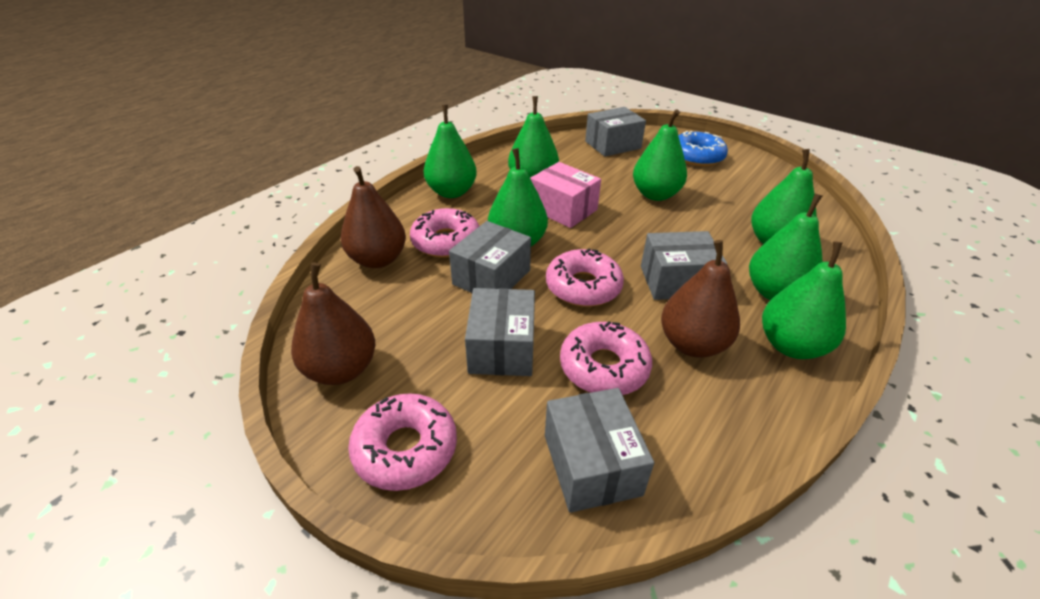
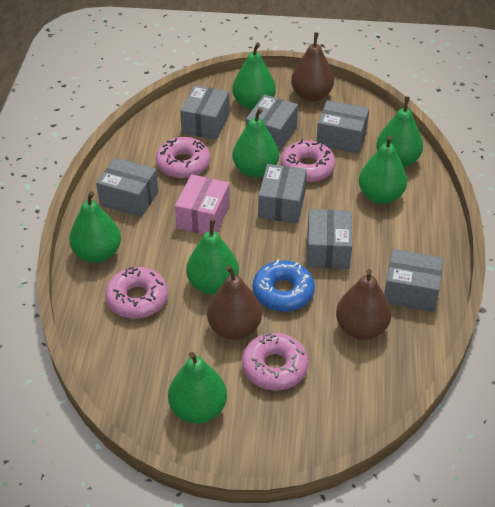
grey box: [449,221,531,293] [465,288,535,376] [545,388,654,513] [585,107,646,157] [641,231,727,300] = 5 -> [96,158,158,217] [180,85,230,140] [246,94,298,152] [258,164,307,223] [307,209,352,269] [316,100,369,154] [384,249,444,312] = 7

